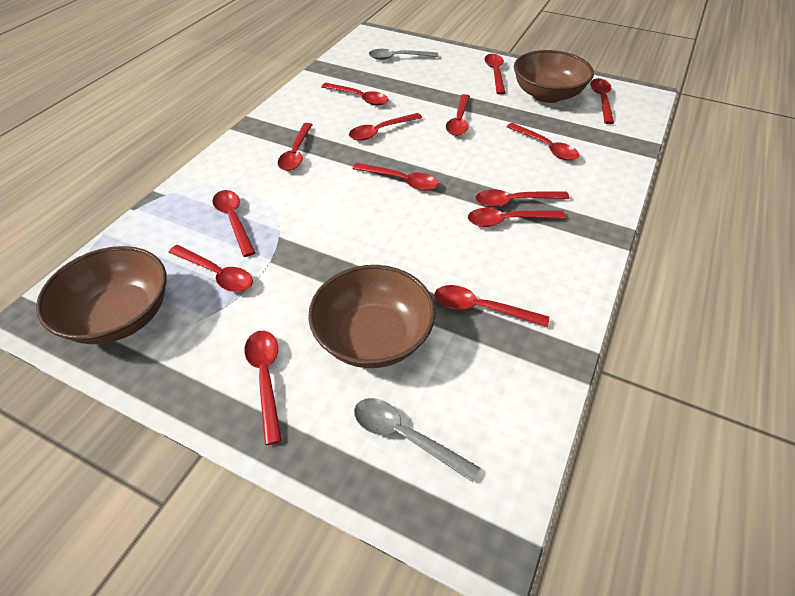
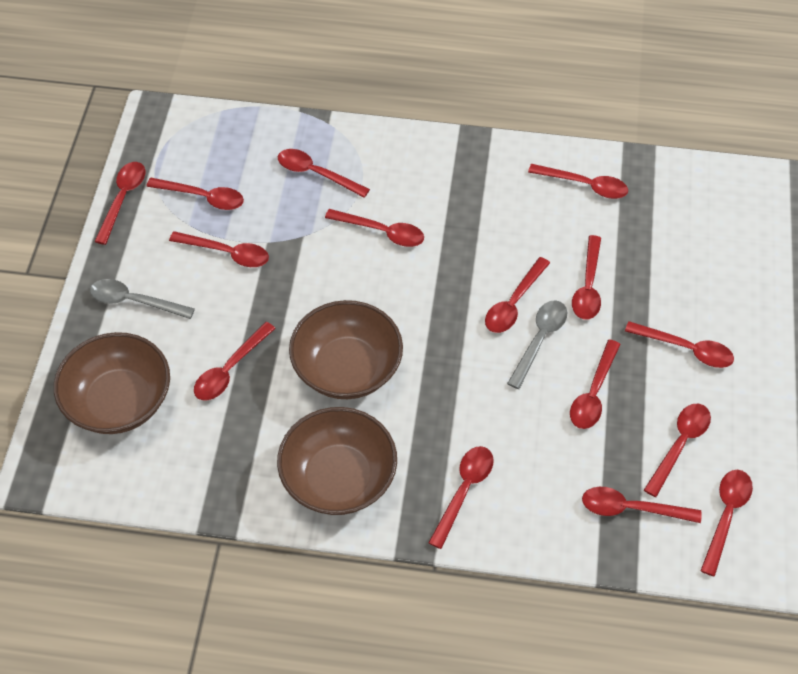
red spoon: [168,245,253,292] [212,190,256,257] [244,331,282,445] [278,123,313,171] [321,83,389,106] [349,113,422,141] [352,163,439,191] [435,285,549,327] [446,94,470,136] [468,208,566,227] [475,189,570,207] [484,54,506,95] [507,123,579,161] [590,78,614,124] = 14 -> [94,162,145,245] [146,178,244,210] [169,231,269,267] [194,322,276,400] [278,149,370,198] [325,209,424,247] [428,446,494,549] [485,257,550,333] [528,164,628,199] [570,339,621,429] [572,235,601,320] [582,487,702,523] [625,321,734,368] [644,404,711,497] [701,470,753,577] = 15

